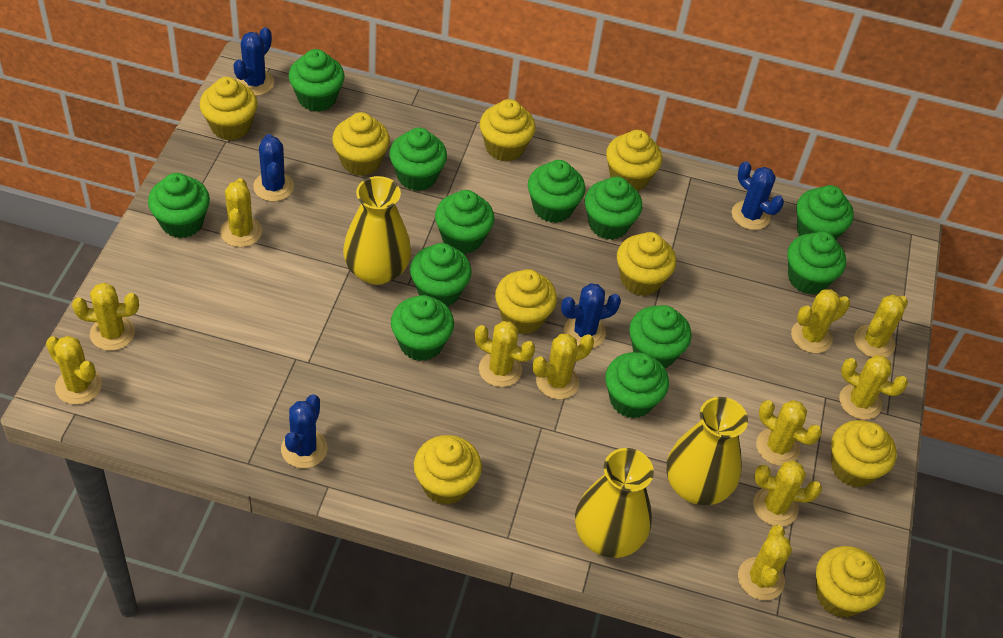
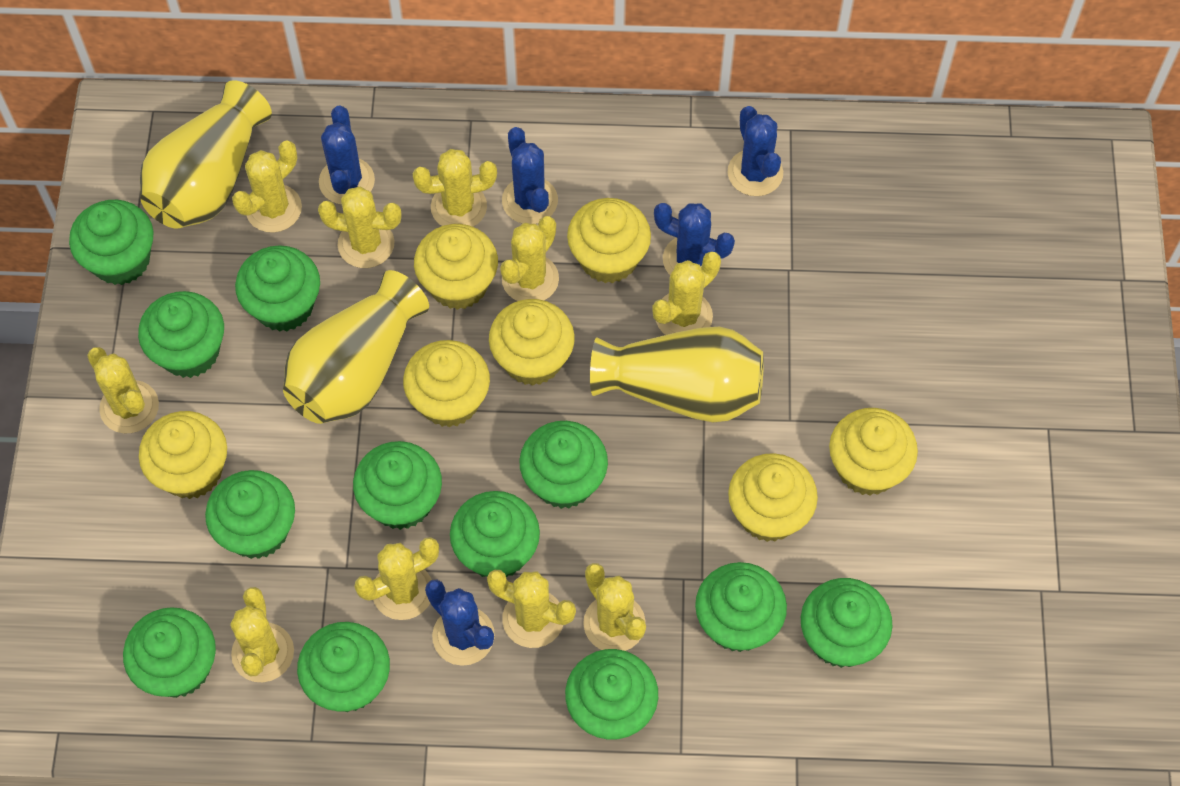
yellow cactus: [46,336,102,405] [72,283,139,351] [220,178,262,247] [475,321,535,387] [533,334,594,399] [738,525,792,600] [753,461,822,526] [756,400,822,466] [791,289,850,353] [839,355,908,420] [854,294,908,357] = 11 -> [87,347,159,433] [230,587,294,682] [232,141,302,233] [318,186,402,268] [354,537,439,620] [412,149,497,227] [487,570,576,648] [500,216,559,301] [583,563,646,651] [652,252,721,335] = 10
yellow cupcake: [200,77,257,141] [332,112,390,176] [414,435,482,505] [480,99,536,162] [495,269,557,334] [606,130,662,191] [617,232,676,296] [816,546,886,618] [831,420,896,487] = 9 -> [139,411,227,499] [403,340,490,427] [414,224,498,310] [489,299,575,386] [567,198,651,283] [728,453,818,542] [829,408,918,496] = 7

